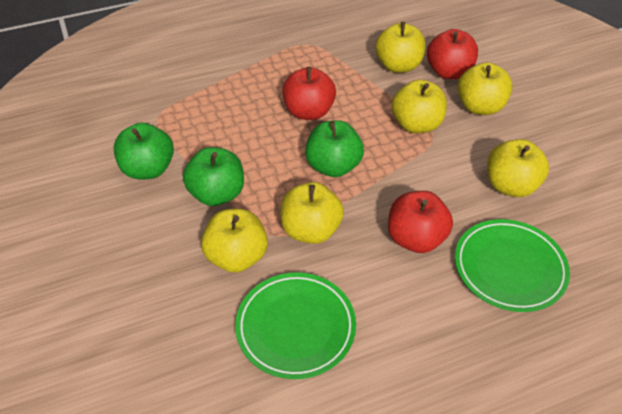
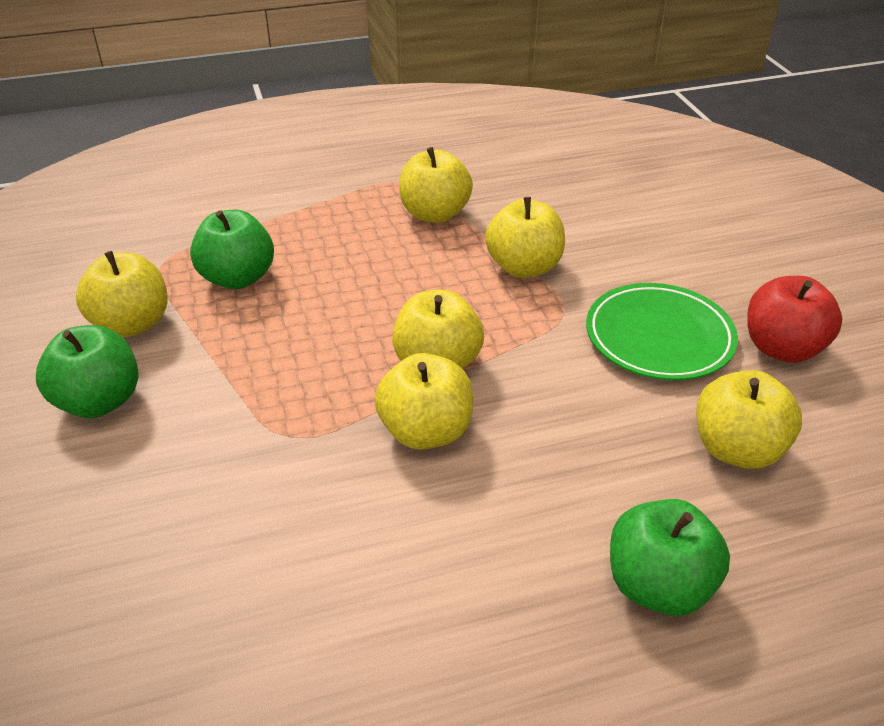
green plate: [235,272,356,379] [455,219,570,312] = 2 -> [586,283,738,380] = 1
red apple: [282,67,336,120] [388,191,453,253] [427,29,478,79] = 3 -> [747,276,842,363] = 1

